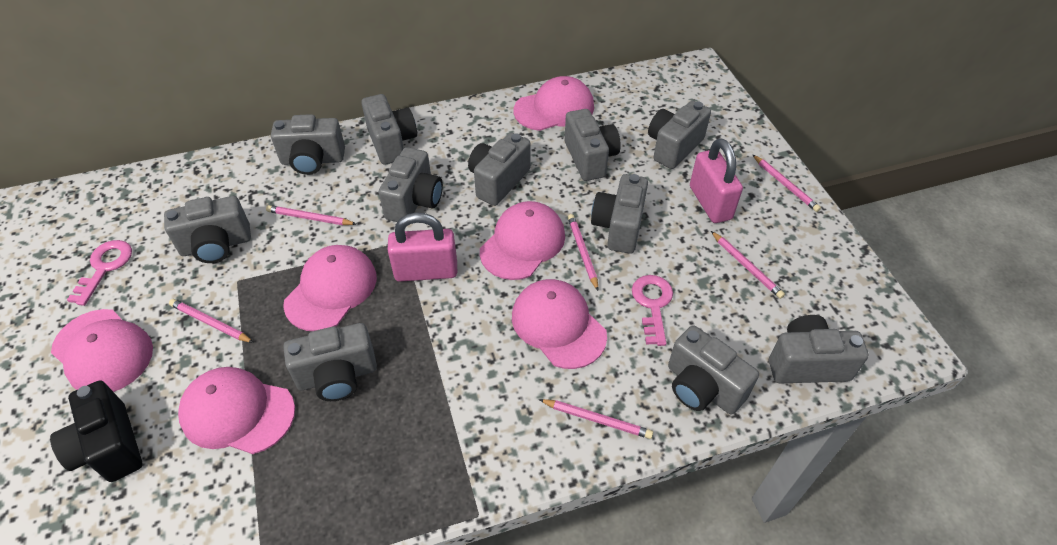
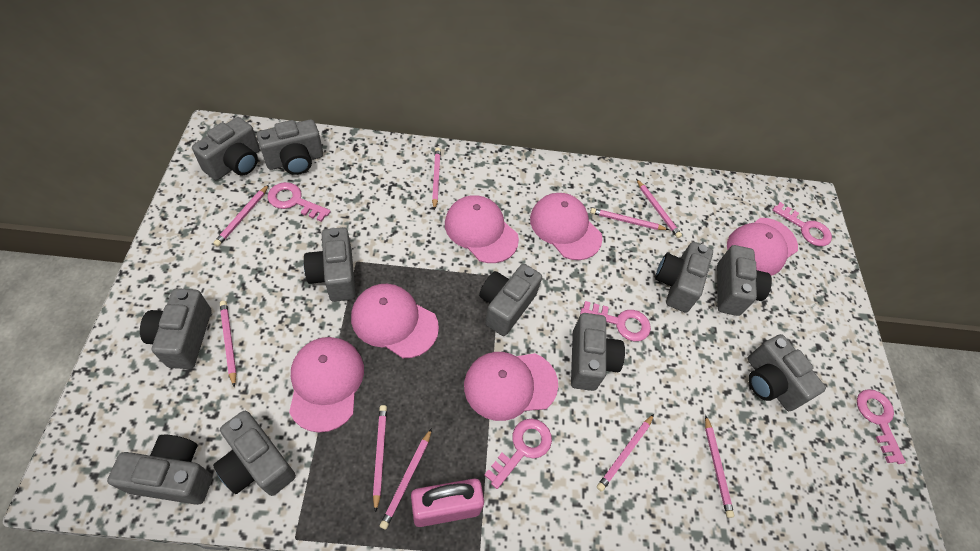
black camera: [50,381,142,482] = 1 -> none = 0
pink key: [67,240,132,306] [632,275,673,346] = 2 -> [267,182,331,222] [484,419,552,489] [580,301,651,341] [772,202,832,246] [857,389,906,464] = 5
pink padlock: [388,213,457,282] [690,138,743,223] = 2 -> [411,479,484,527] = 1
pink pencil: [169,299,254,343] [266,205,356,225] [539,399,653,439] [568,214,598,291] [711,231,785,299] [752,154,821,212] = 6 -> [213,185,269,247] [220,301,237,387] [373,405,387,513] [380,428,432,529] [432,148,441,210] [590,208,669,230] [597,414,654,492] [636,179,682,238] [705,415,734,518] = 9

